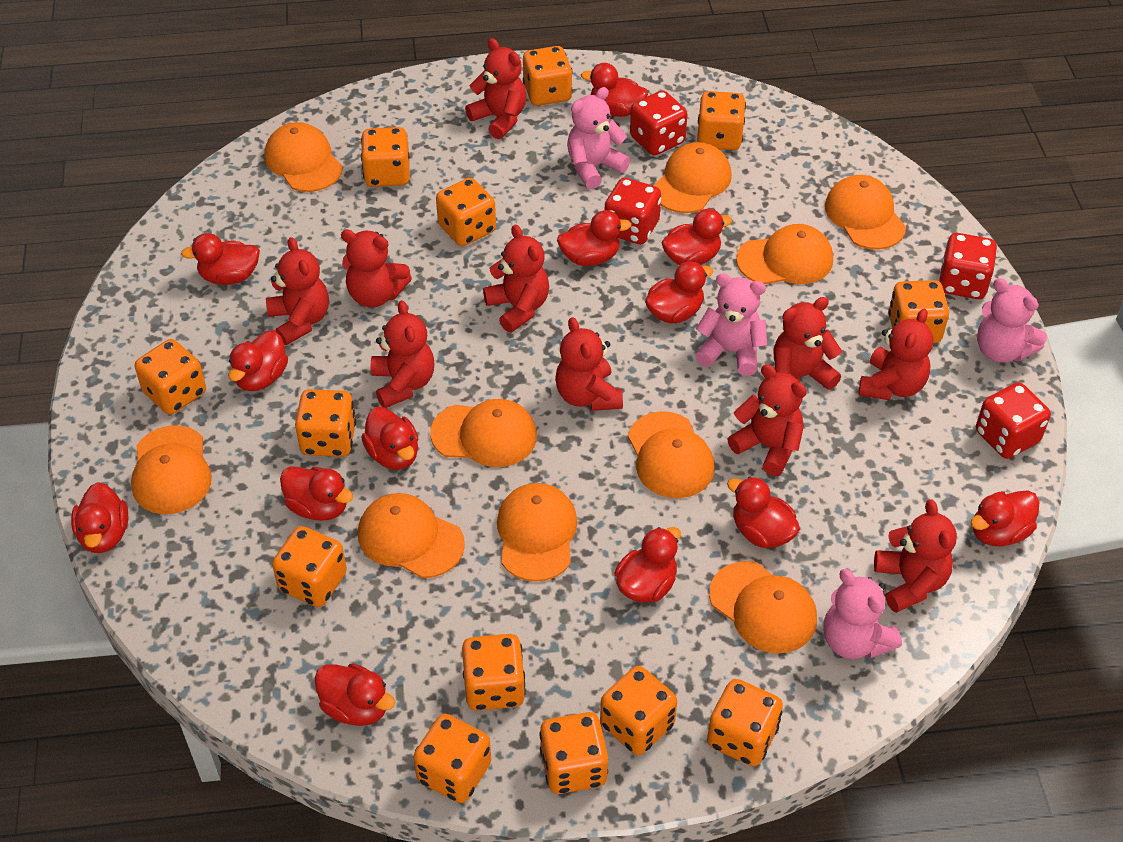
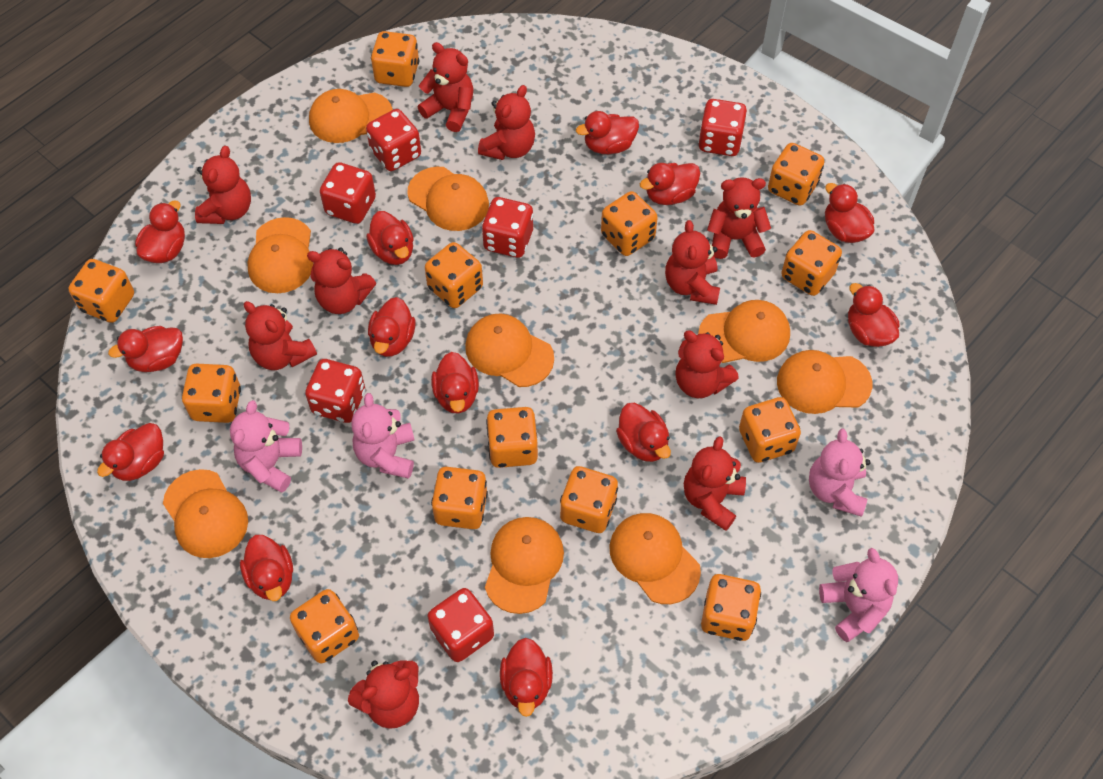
orange cap: [131,425,212,514] [265,122,343,192] [358,493,465,578] [430,399,537,467] [497,483,577,582] [628,411,714,498] [654,142,732,213] [709,561,817,654] [736,224,833,284] [825,175,906,250] = 10 -> [163,469,248,558] [248,217,313,293] [309,89,393,143] [407,167,489,231] [465,313,554,387] [485,517,564,614] [610,513,701,604] [698,300,790,363] [777,350,872,414] = 9
red dice: [605,178,661,244] [630,90,687,155] [939,233,997,299] [976,382,1051,459] = 4 -> [305,359,365,423] [320,162,376,224] [366,109,421,171] [427,588,494,662] [482,197,533,258] [698,99,747,156] = 6

